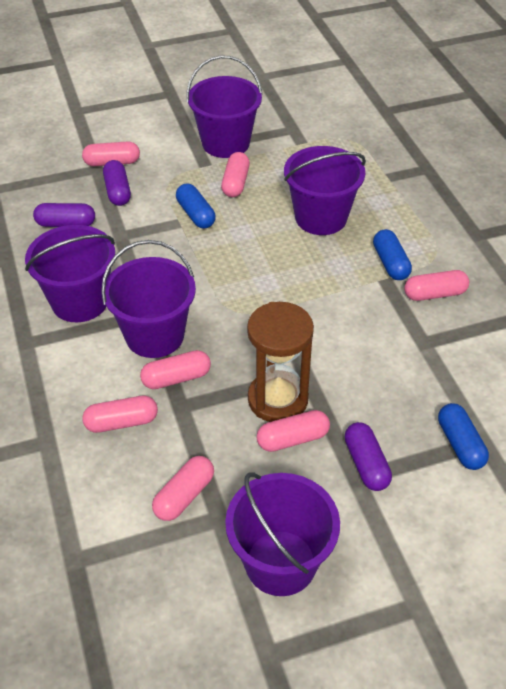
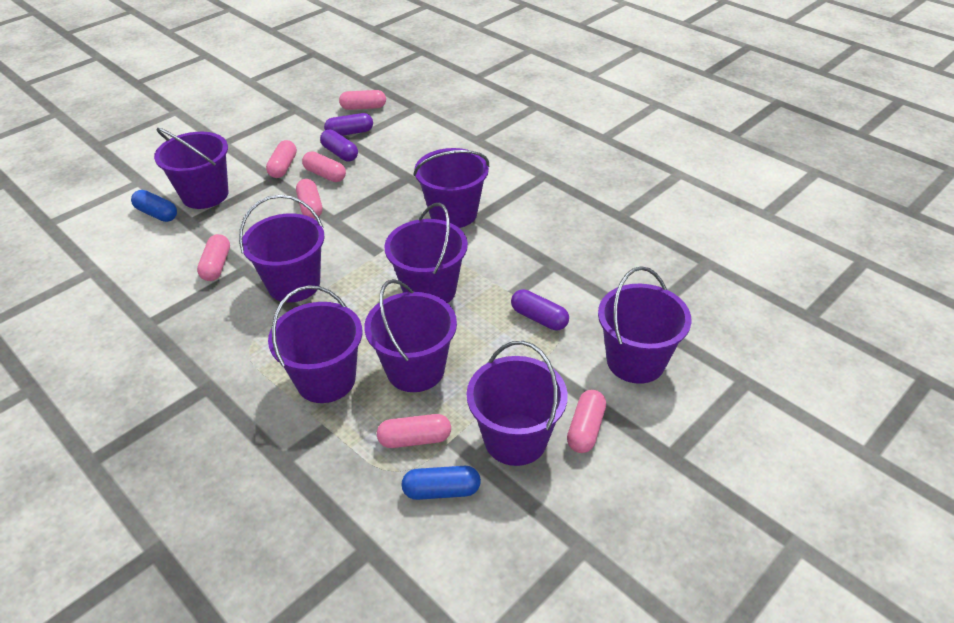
blue capsule: [176,183,216,229] [373,229,412,280] [438,403,489,470] = 3 -> [131,190,177,222] [402,466,481,500] = 2
brown hourglass: [247,302,314,422] = 1 -> none = 0
purple bucket: [25,225,115,322] [101,240,196,358] [186,55,262,158] [225,472,340,596] [284,146,366,235] = 5 -> [154,128,228,209] [239,195,325,302] [268,285,362,403] [364,279,457,392] [384,203,468,303] [413,148,489,228] [467,341,568,466] [598,266,692,384] = 8

